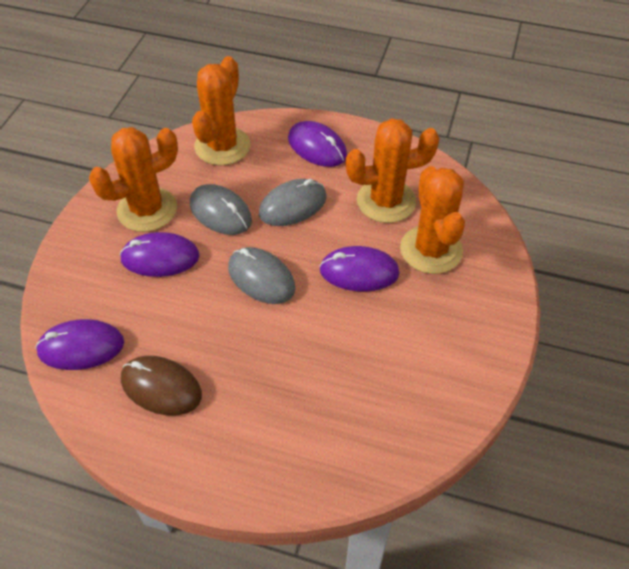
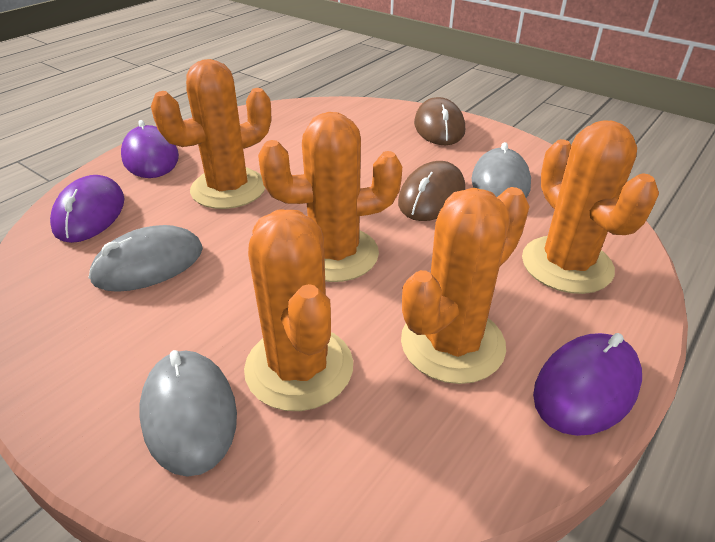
brown mouse: [121,356,202,416] = 1 -> [398,161,465,221] [414,97,465,145] = 2
orange cactus: [89,127,178,232] [192,56,250,165] [346,118,440,223] [400,166,465,274] = 4 -> [151,59,271,209] [244,210,353,411] [258,112,402,282] [401,187,530,384] [522,120,659,294] = 5
purple mouse: [35,319,124,370] [120,232,200,277] [288,121,347,167] [319,246,400,291] = 4 -> [50,175,124,243] [121,120,179,178] [533,333,642,436] = 3

